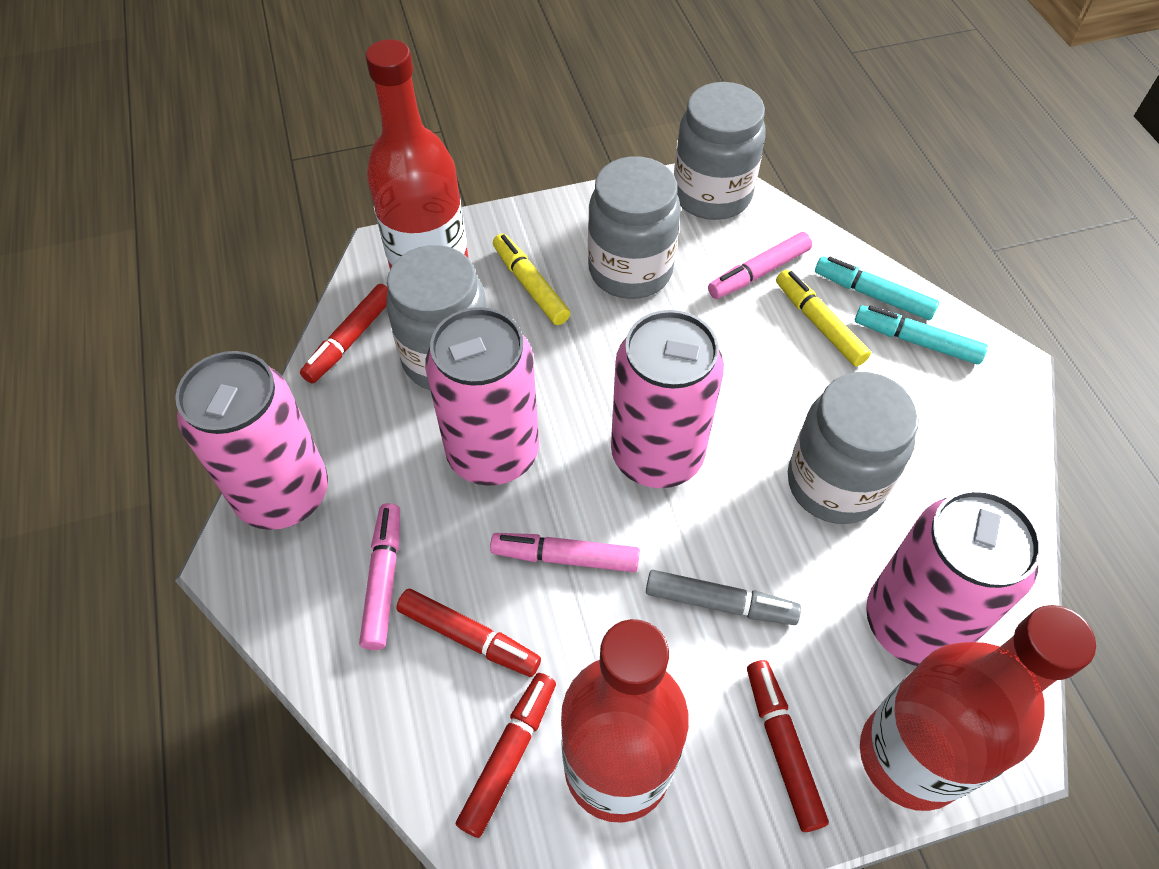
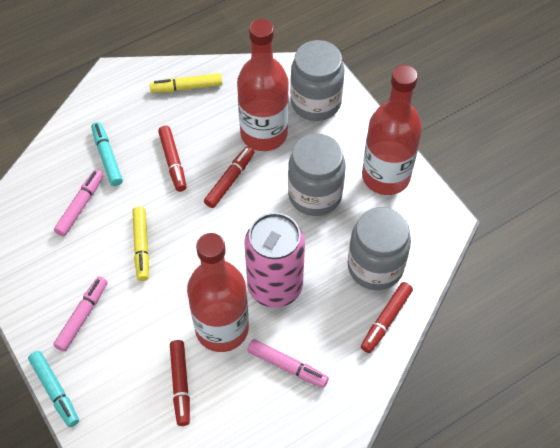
grey jar: [386,245,487,390] [588,156,681,299] [674,82,766,220] [788,372,919,524] = 4 -> [288,134,346,216] [290,40,344,121] [348,207,411,290] = 3
grey marker: [646,570,801,625] = 1 -> none = 0
pink can: [175,351,328,530] [425,307,539,486] [611,310,724,488] [866,489,1042,666] = 4 -> [244,213,305,308] = 1

